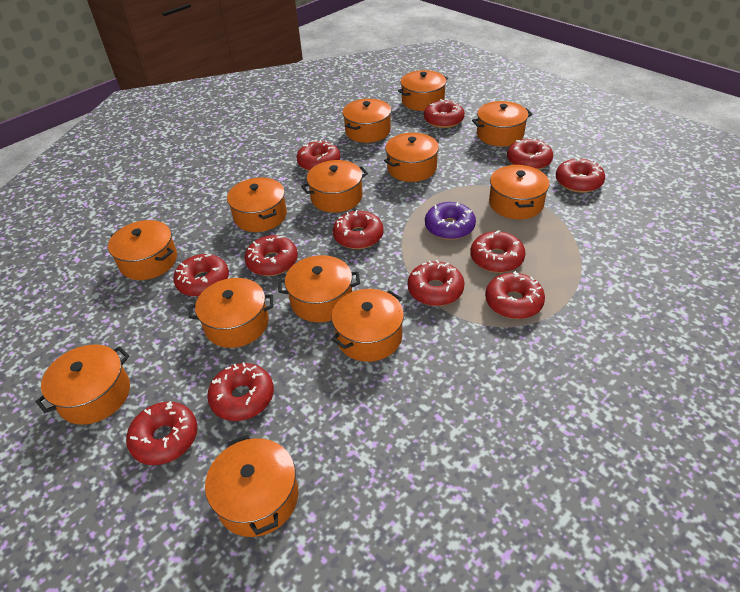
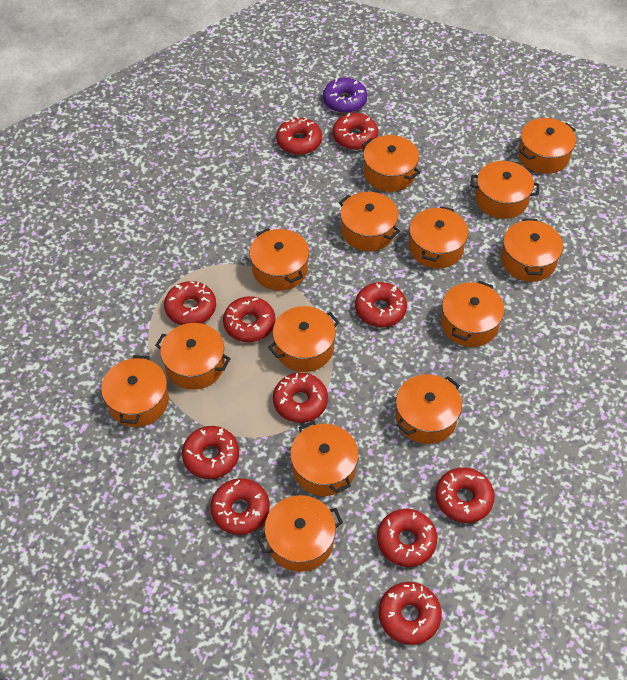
orange pot: [35,344,130,425] [108,220,177,280] [188,278,273,348] [205,435,298,537] [227,178,287,232] [278,255,360,322] [301,160,368,213] [332,289,404,362] [343,99,391,143] [384,133,439,182] [398,70,448,111] [472,101,532,146] [489,165,550,219] = 13 -> [101,355,169,427] [155,323,231,390] [249,228,309,291] [257,495,343,572] [268,306,339,372] [290,421,359,496] [339,192,400,251] [362,135,420,192] [396,374,462,444] [409,206,468,269] [441,281,505,347] [470,161,540,219] [501,219,563,282] [518,118,576,174] = 14
red donut: [126,401,198,465] [173,254,229,297] [207,362,274,421] [244,235,298,276] [297,140,340,171] [333,210,384,249] [408,260,464,306] [424,99,465,128] [470,230,526,273] [485,271,545,319] [507,138,553,170] [556,157,605,193] = 12 -> [164,281,216,325] [182,426,239,479] [210,478,270,535] [223,296,275,342] [273,373,328,423] [276,117,322,155] [333,113,378,150] [355,282,407,327] [377,509,437,567] [379,582,442,645] [435,467,495,523] = 11

